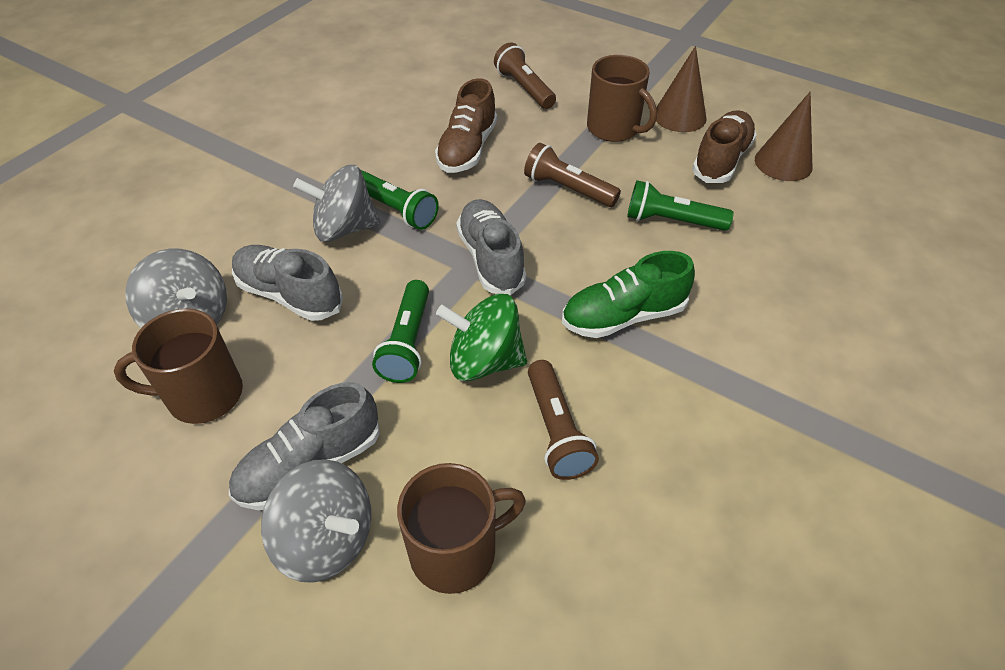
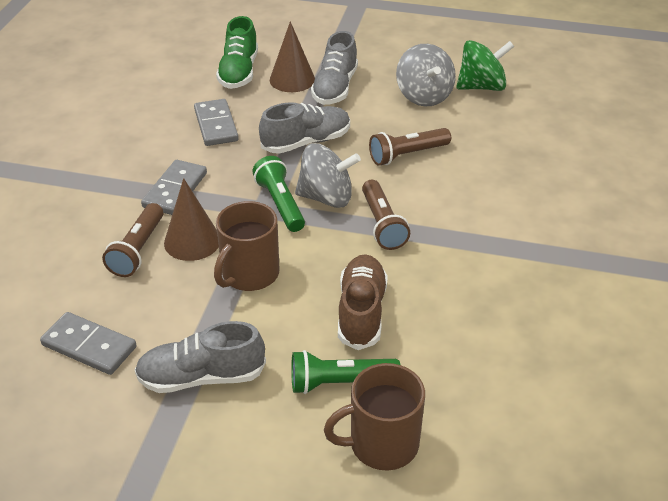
brown mug: [114,308,243,424] [397,463,526,594] [587,55,657,142] = 3 -> [214,201,280,291] [324,363,425,470] = 2
brown shoe: [435,78,497,173] [692,110,757,183] = 2 -> [338,254,388,350] = 1
green flashlight: [361,170,439,230] [372,280,429,383] [627,180,734,231] = 3 -> [252,156,305,232] [291,350,400,394] = 2
grey domino: none = 0 -> [40,312,136,375] [141,160,207,215] [194,99,239,146] = 3
grey spinning top: [125,249,227,328] [261,459,371,583] [293,165,381,242] = 3 -> [295,143,361,208] [396,44,456,106] = 2

